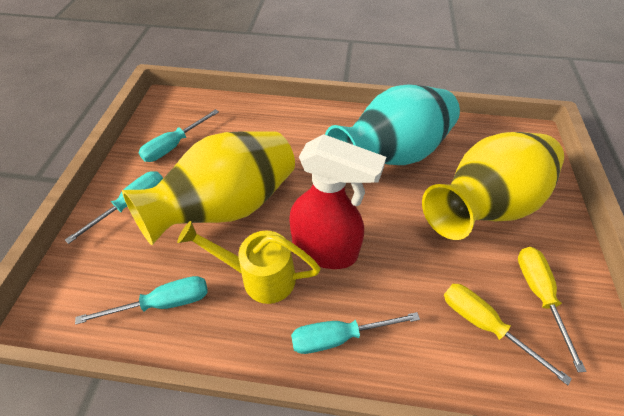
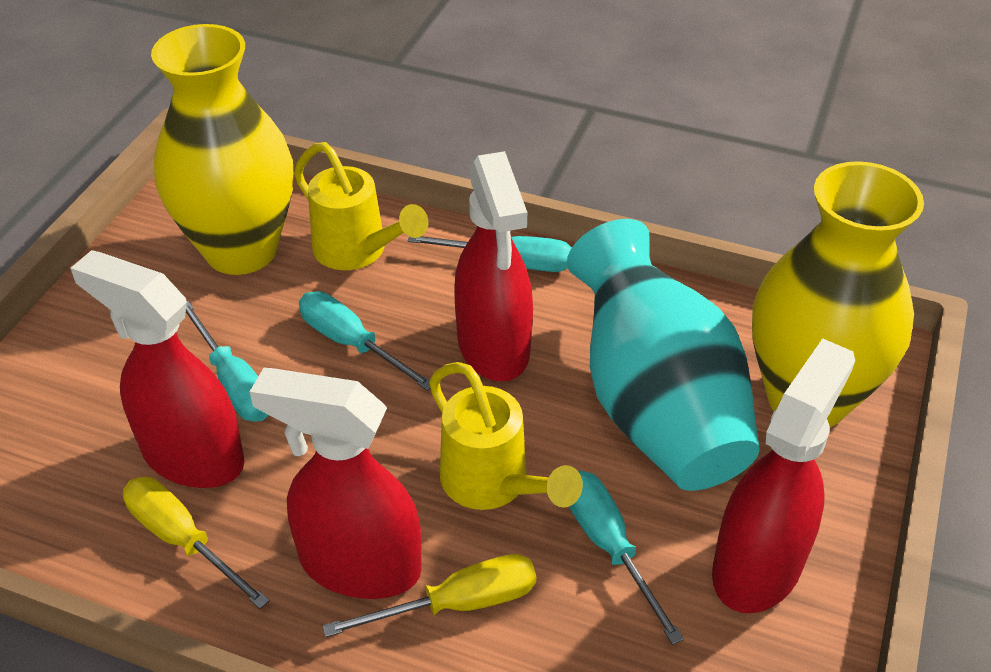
red spray bottle: [289,134,386,269] = 1 -> [70,250,245,488] [250,368,422,599] [454,151,533,382] [712,338,855,613] = 4
yellow watering can: [177,221,321,304] = 1 -> [294,142,429,270] [429,362,583,510] = 2

